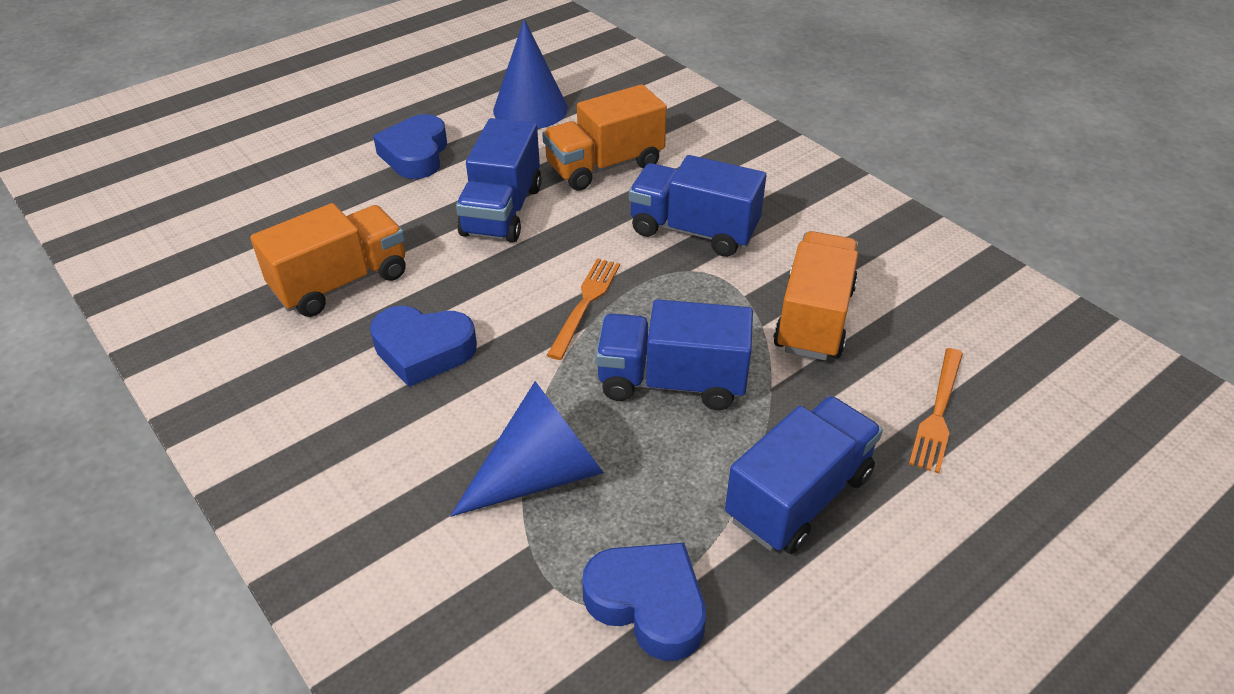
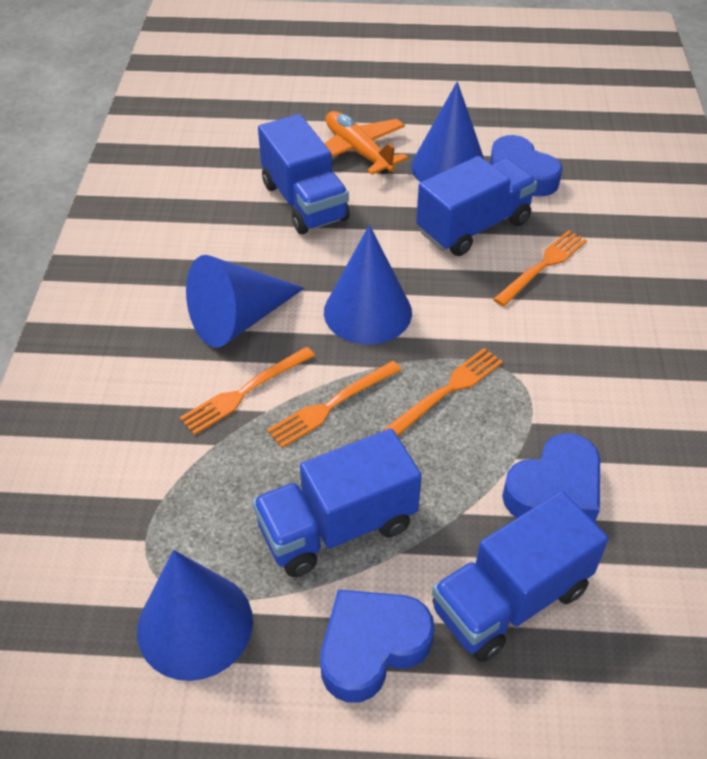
blue cone: [450,381,604,517] [493,19,568,129] = 2 -> [137,550,253,681] [186,255,304,348] [324,225,412,345] [411,81,485,182] = 4
orange fork: [547,258,620,360] [909,348,963,473] = 2 -> [180,347,315,435] [267,361,402,448] [383,348,503,436] [493,230,587,306] = 4
orange plane: none = 0 -> [324,111,408,175] = 1
orange truck: [250,203,406,317] [542,84,667,191] [773,231,858,360] = 3 -> none = 0

